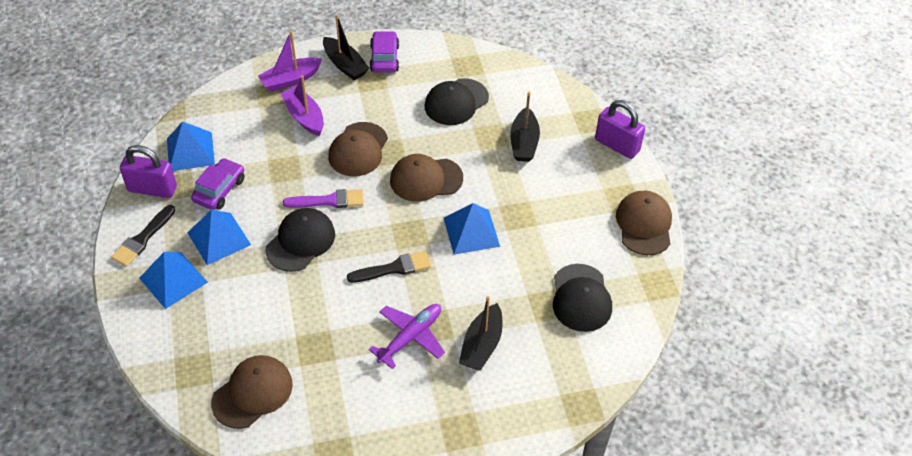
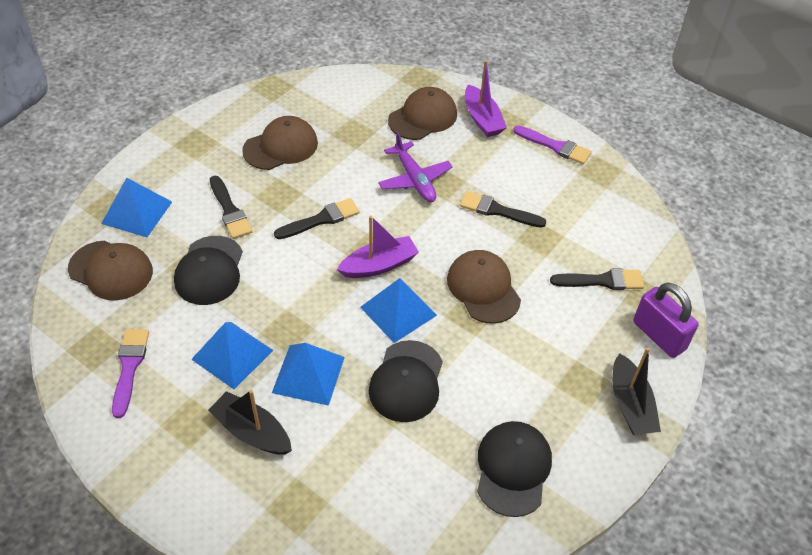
black boat: [323,14,370,80] [459,296,502,371] [510,91,540,162] = 3 -> [208,390,292,455] [612,347,661,435] = 2
black brush: [111,205,175,267] [347,251,431,283] = 2 -> [210,176,253,239] [274,198,360,239] [460,191,546,228] [550,269,644,290] = 4
purple brush: [283,189,364,208] = 1 -> [112,329,149,418] [513,125,592,164] = 2
purple car: [191,158,245,210] [369,31,399,73] = 2 -> none = 0
purple padlock: [120,145,177,198] [595,100,645,159] = 2 -> [633,283,699,358] = 1

